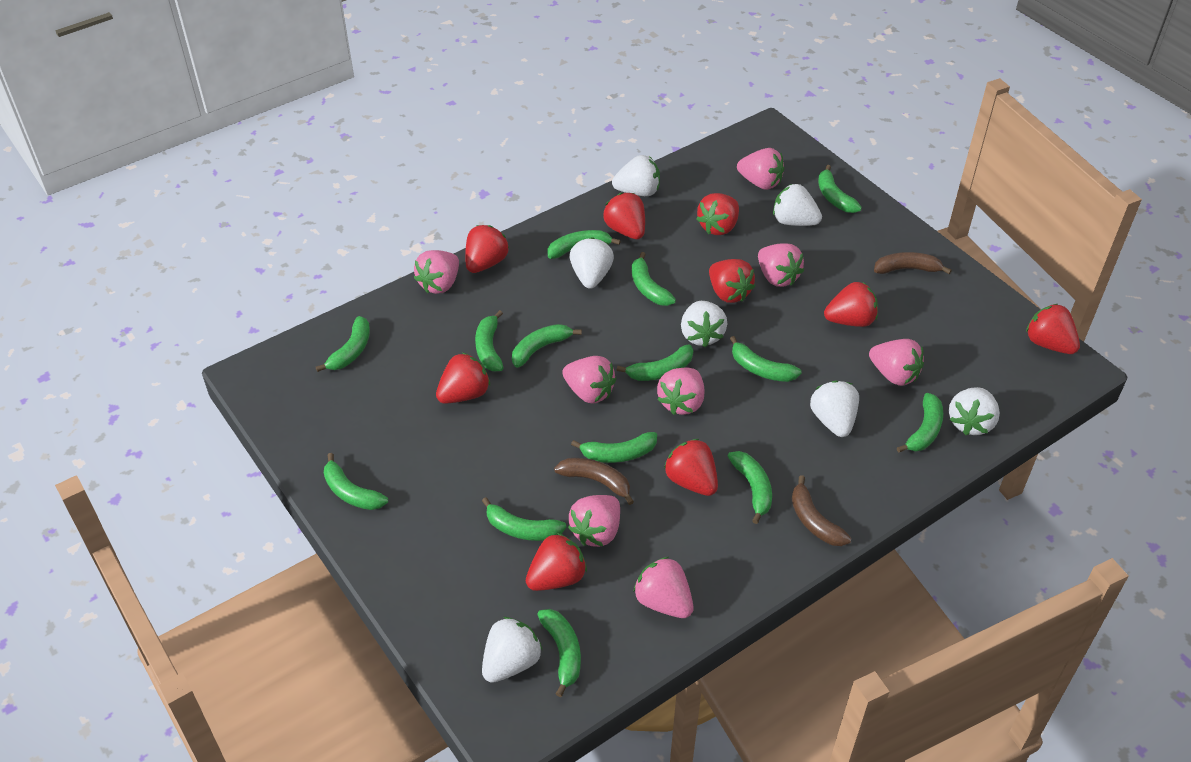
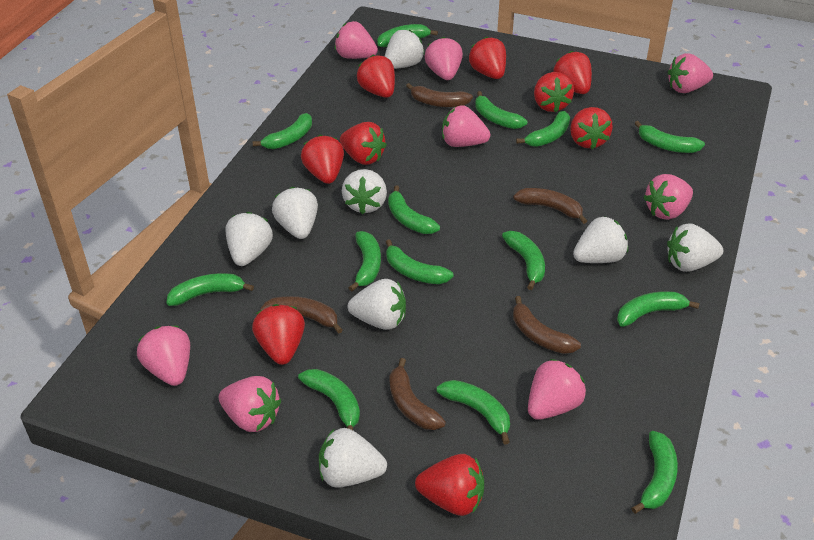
brown banana: [554,458,634,505] [792,475,851,546] [874,252,952,274] = 3 -> [260,296,343,333] [389,358,446,430] [406,83,473,107] [513,188,587,224] [513,296,581,354] = 5
white strawberry: [482,617,542,683] [570,237,614,289] [612,155,660,196] [681,301,727,347] [773,184,822,226] [810,380,859,437] [949,387,1000,435] = 7 -> [225,212,273,266] [272,187,318,239] [319,428,387,488] [342,169,387,214] [348,279,406,330] [385,30,425,69] [573,216,628,263] [667,223,723,272] = 8

